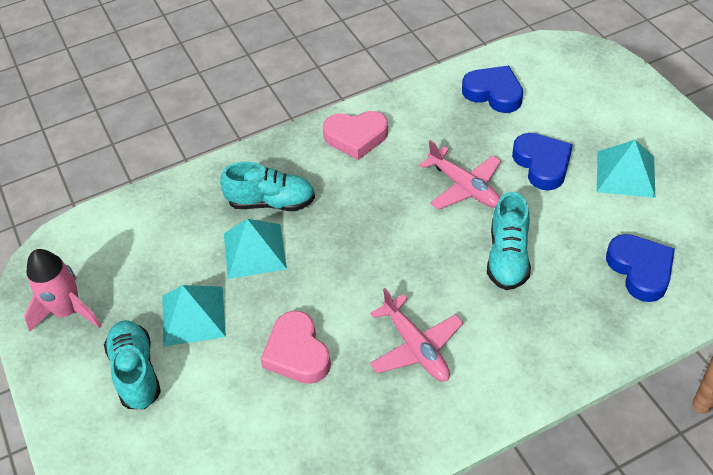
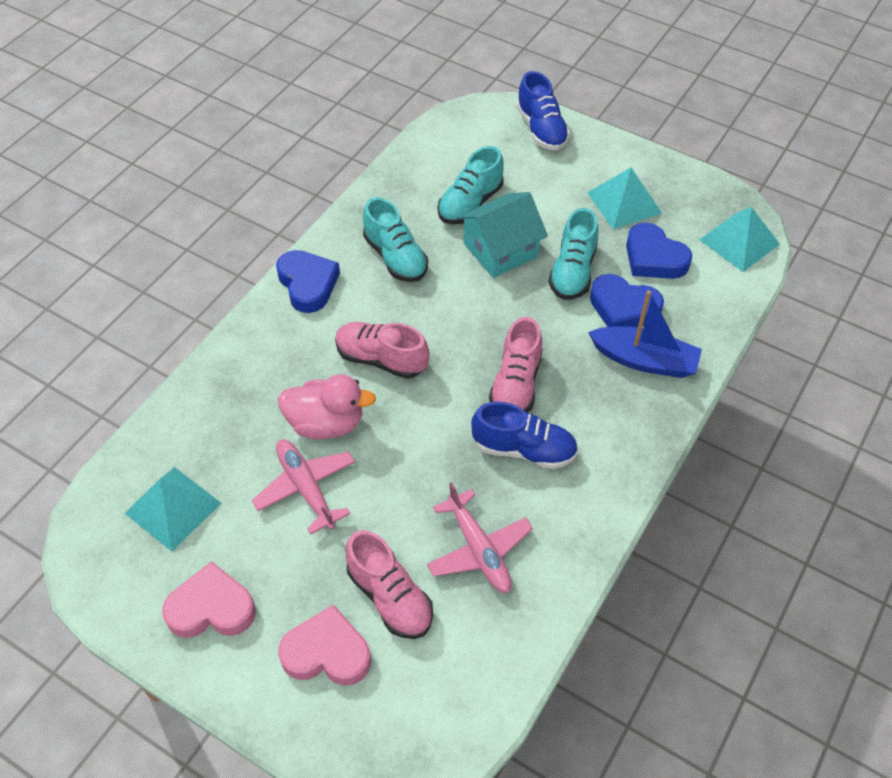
blue boat: none = 0 -> [588,290,702,378] = 1
blue shoe: none = 0 -> [471,401,578,469] [517,71,570,150] = 2
pink duck: none = 0 -> [278,374,376,439] = 1
pink rocket: [24,249,102,331] = 1 -> none = 0
pink shoe: none = 0 -> [335,322,430,379] [345,530,433,639] [489,317,542,412] = 3
turquoise house: none = 0 -> [457,192,548,278] = 1

